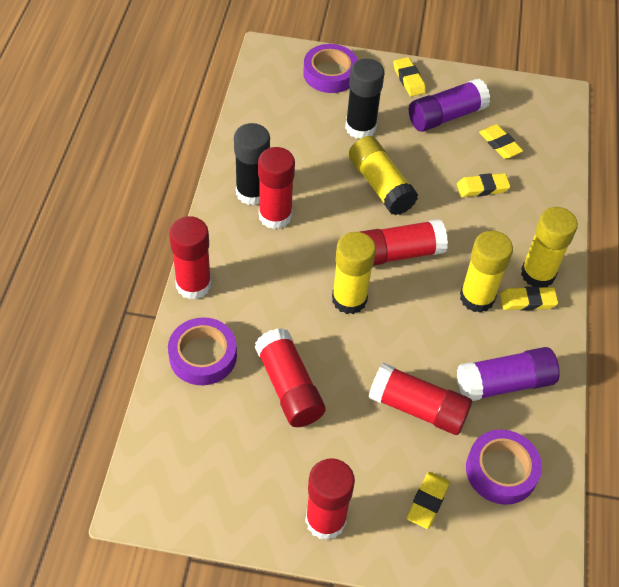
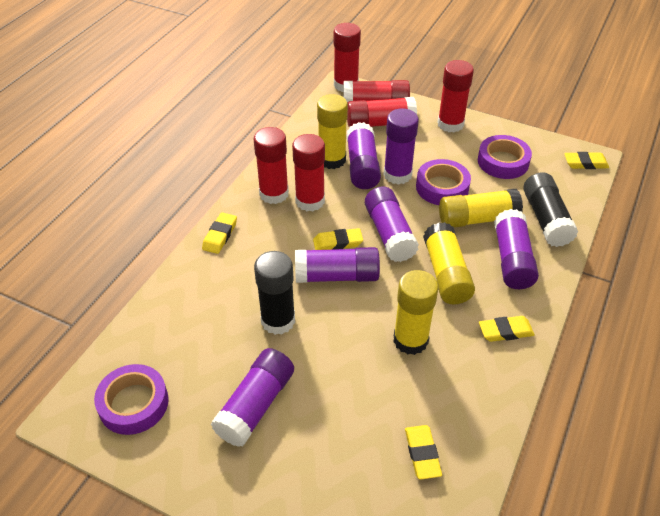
purple glue stick: [409,79,490,132] [457,347,560,401] = 2 -> [211,348,294,447] [295,247,380,283] [347,122,381,189] [365,187,419,262] [383,108,419,185] [494,209,539,289] = 6

